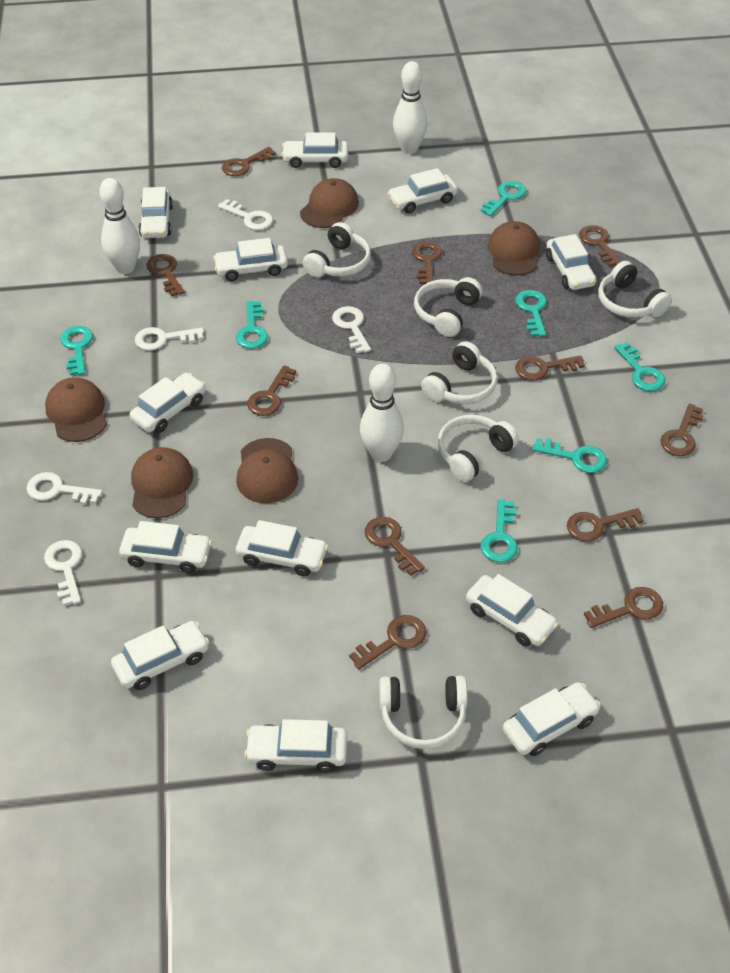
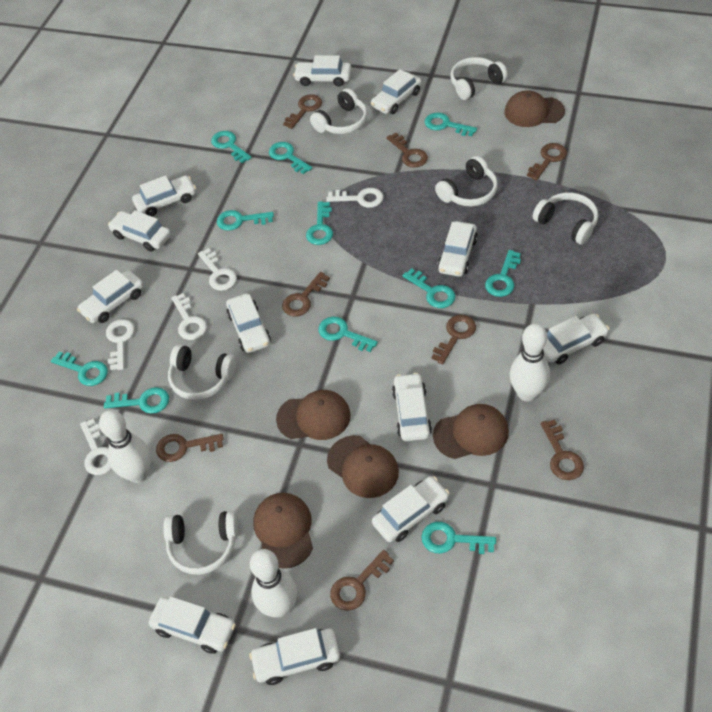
brown key: [146,254,185,297] [222,147,276,176] [247,365,296,416] [349,615,427,669] [365,517,425,576] [412,241,442,284] [515,355,585,381] [567,508,644,542] [579,225,621,267] [584,587,663,628] [661,404,704,456] = 11 -> [156,434,224,462] [282,272,330,316] [283,94,322,129] [330,550,394,611] [386,133,428,168] [431,315,476,364] [527,143,567,180] [541,419,584,480] = 8
turquoise key: [60,326,93,375] [236,301,268,349] [480,499,518,562] [481,181,526,216] [515,290,547,337] [532,438,607,473] [614,342,665,391] = 7 -> [51,352,108,386] [104,387,169,414] [211,131,252,163] [217,210,274,231] [269,142,312,174] [306,201,333,245] [318,317,378,352] [402,268,455,308] [421,522,496,554] [425,113,477,136] [485,250,521,297] = 11

